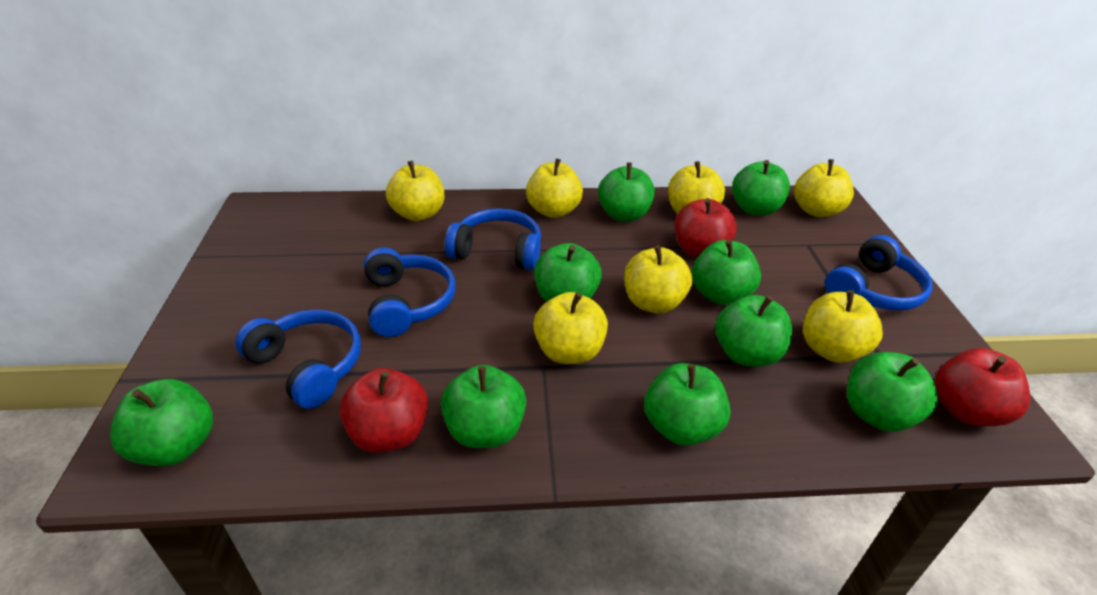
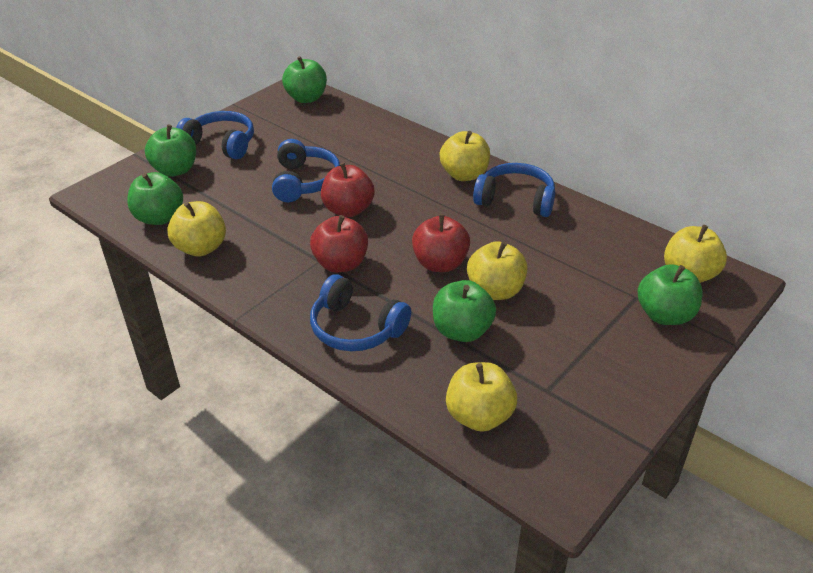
green apple: [110,379,213,466] [441,365,526,448] [534,243,602,302] [598,163,655,222] [644,363,731,446] [692,239,761,305] [716,295,792,367] [732,160,790,216] [847,352,938,432] = 9 -> [127,172,183,225] [145,124,196,177] [282,56,327,103] [433,280,496,342] [638,264,703,325] = 5
yellow apple: [386,161,444,221] [526,158,583,218] [533,292,608,364] [624,245,692,313] [668,161,725,214] [794,159,854,217] [803,290,883,363] = 7 -> [167,201,226,257] [440,131,490,181] [446,362,517,432] [467,241,528,300] [664,225,727,283] = 5

